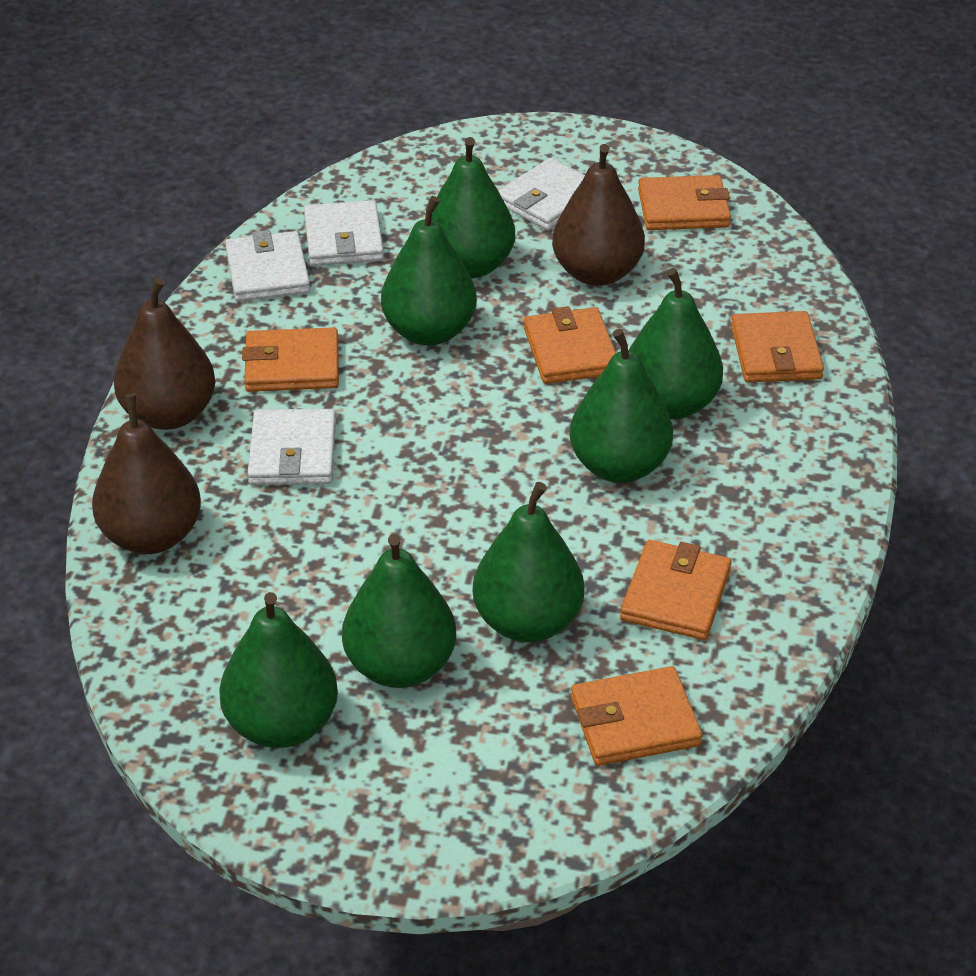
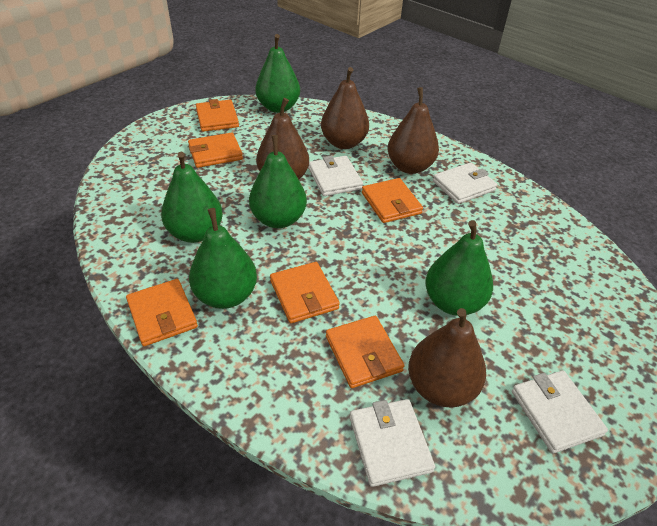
brown pear: [92,393,201,554] [114,277,215,430] [552,144,645,286] = 3 -> [256,98,309,179] [321,67,369,149] [388,87,439,174] [408,308,486,408] = 4
green pear: [219,592,338,748] [342,534,456,688] [381,196,477,346] [431,137,515,279] [473,482,584,642] [570,329,673,483] [629,268,723,419] = 7 -> [161,152,223,243] [189,208,257,309] [249,135,307,228] [255,34,300,113] [425,220,493,316] = 5

